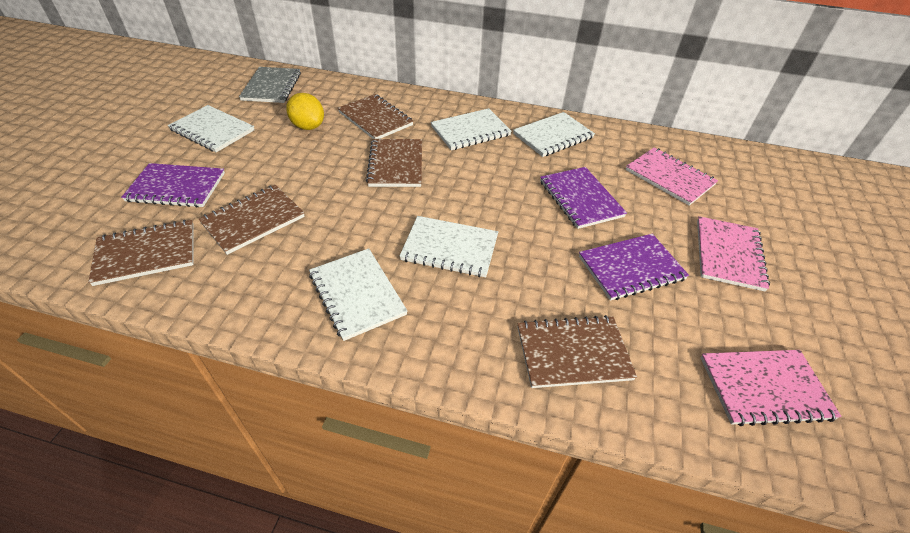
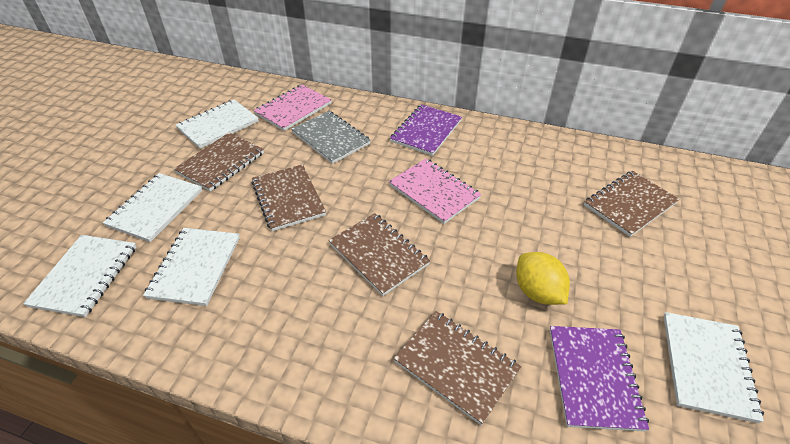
pink notebook: [626,147,718,206] [697,216,770,291] [701,350,842,426] = 3 -> [254,85,332,131] [389,158,482,224] = 2
purple notebook: [121,163,225,208] [540,167,627,229] [579,234,689,300] = 3 -> [390,104,462,156] [550,326,649,432] = 2

